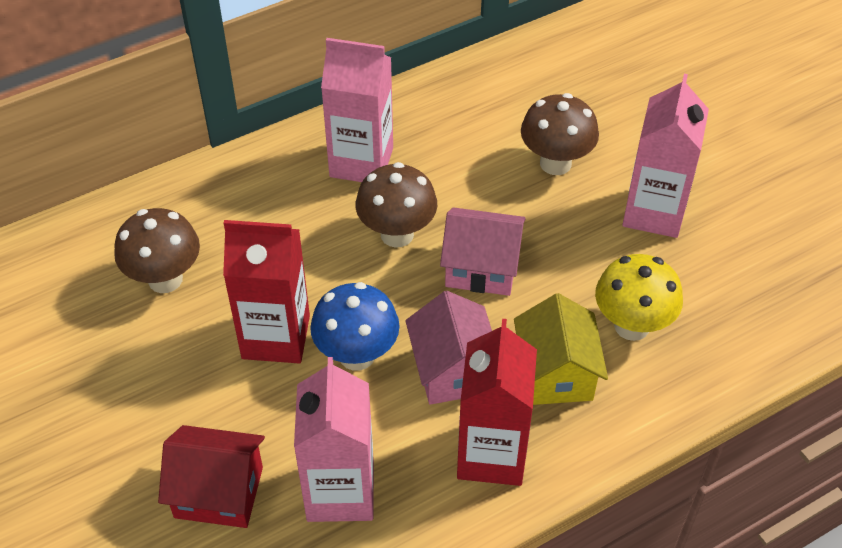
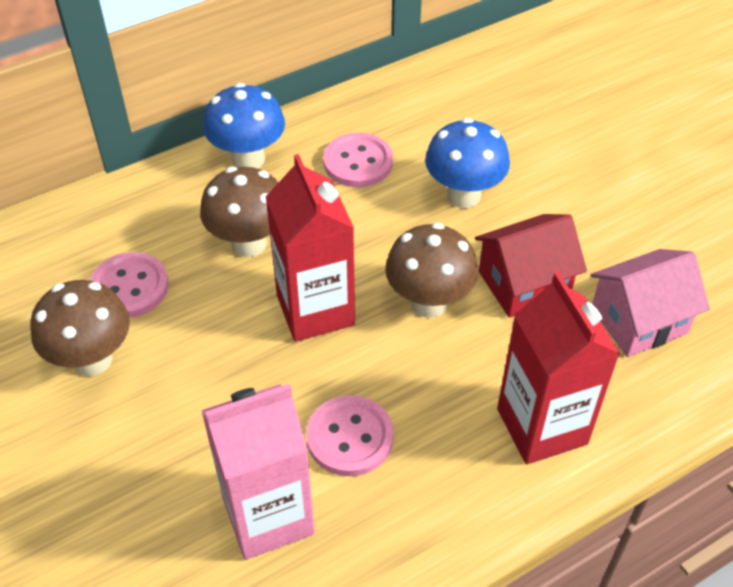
blue mushroom: [310,282,400,371] = 1 -> [203,83,285,169] [425,118,510,208] = 2
pink button: none = 0 -> [90,252,169,318] [306,395,394,476] [323,133,393,187] = 3
pink carton: [294,357,374,522] [321,38,393,182] [622,74,709,238] = 3 -> [201,384,315,560] = 1
pink house: [405,291,492,405] [440,207,526,296] = 2 -> [590,249,710,357] = 1
yellow house: [514,293,608,405] = 1 -> none = 0
yellow mushroom: [595,254,683,341] = 1 -> none = 0

